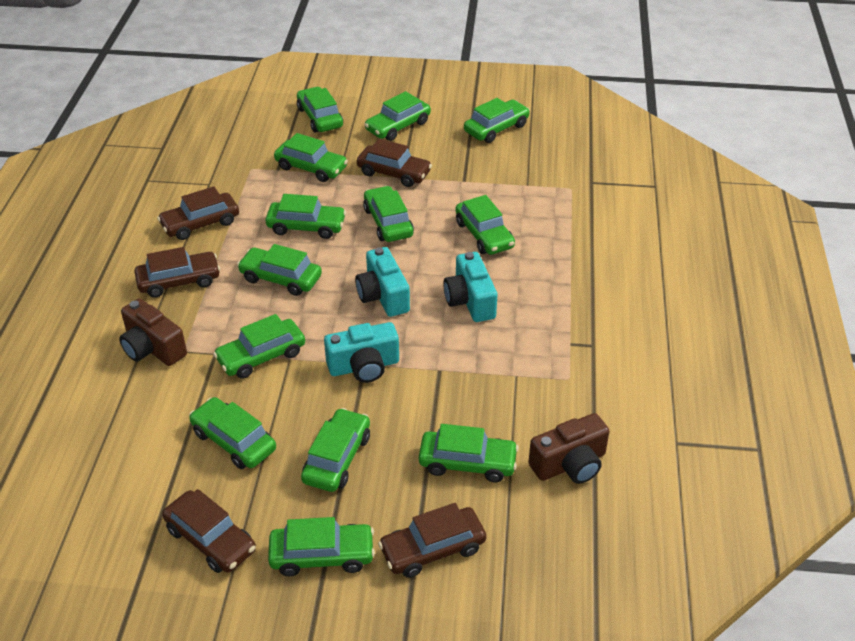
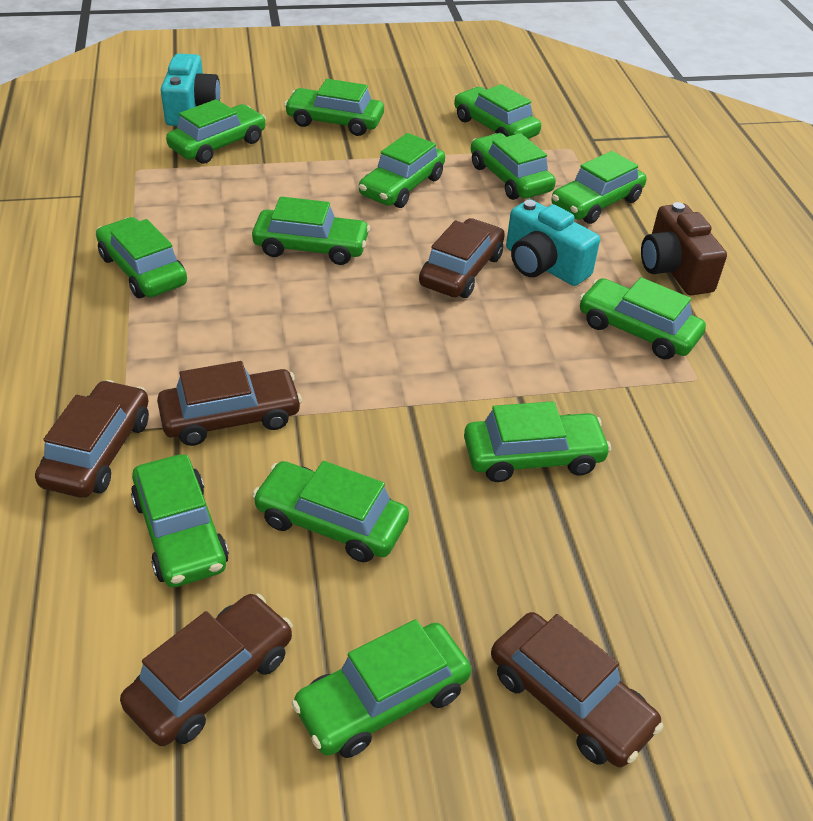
brown camera: [119,298,187,366] [528,413,610,484] = 2 -> [641,202,727,295] = 1
turquoise camera: [324,322,399,383] [355,247,410,317] [443,252,497,322] = 3 -> [161,53,220,126] [506,199,600,286] = 2

